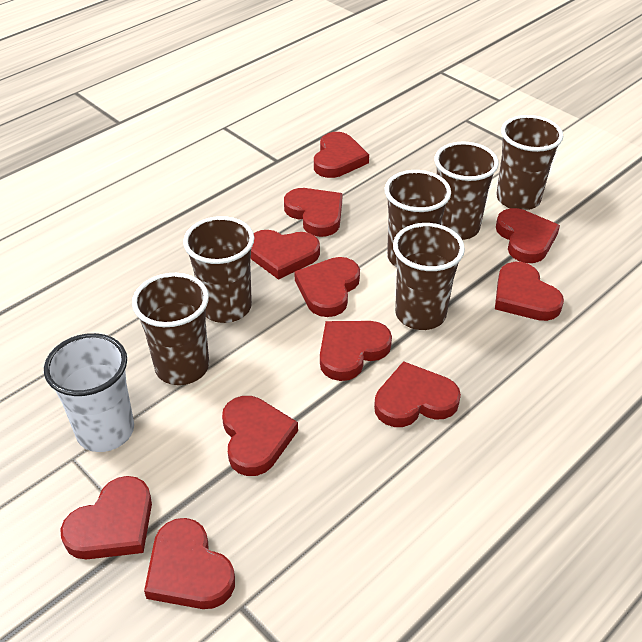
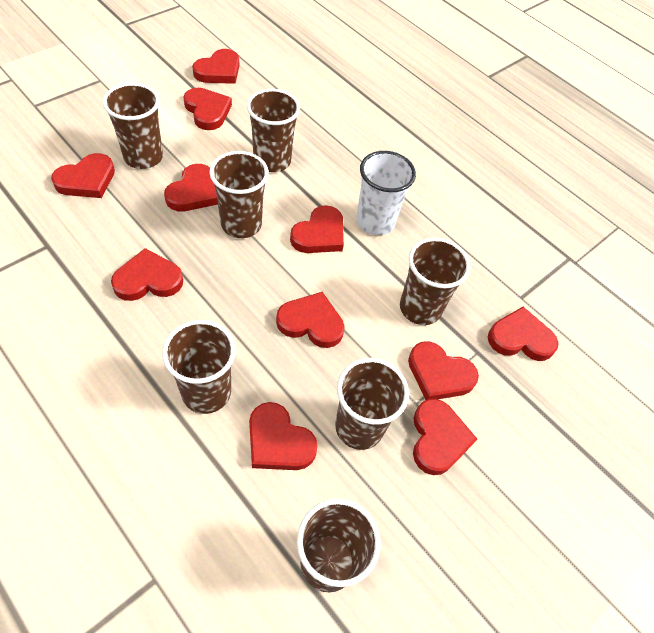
brown cup: [132,273,209,385] [183,216,254,323] [385,170,451,267] [393,223,465,330] [434,141,499,240] [496,115,563,210] = 6 -> [103,83,163,169] [162,320,236,414] [209,151,269,238] [247,89,300,172] [297,499,381,592] [335,358,409,450] [400,238,471,325] = 7

